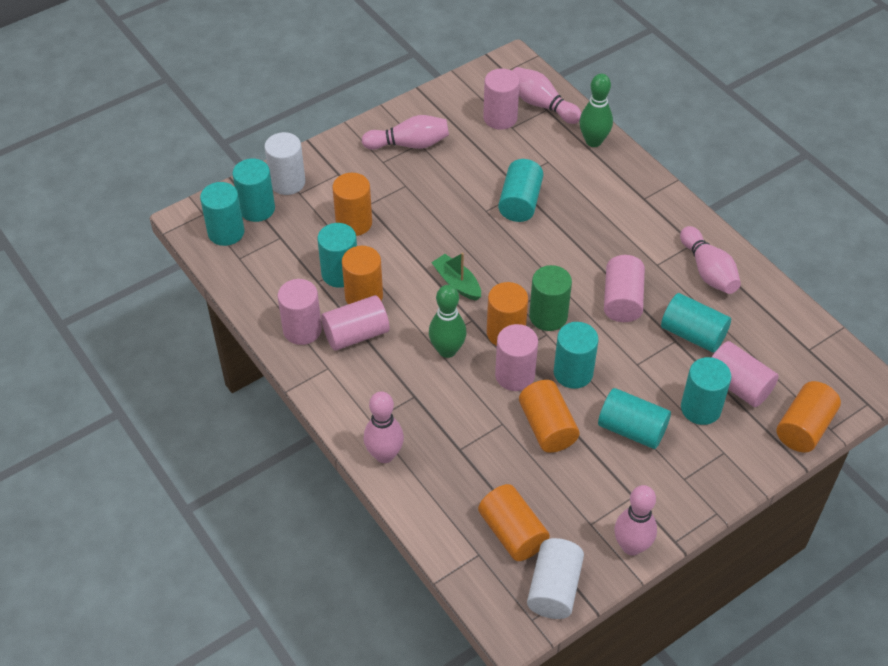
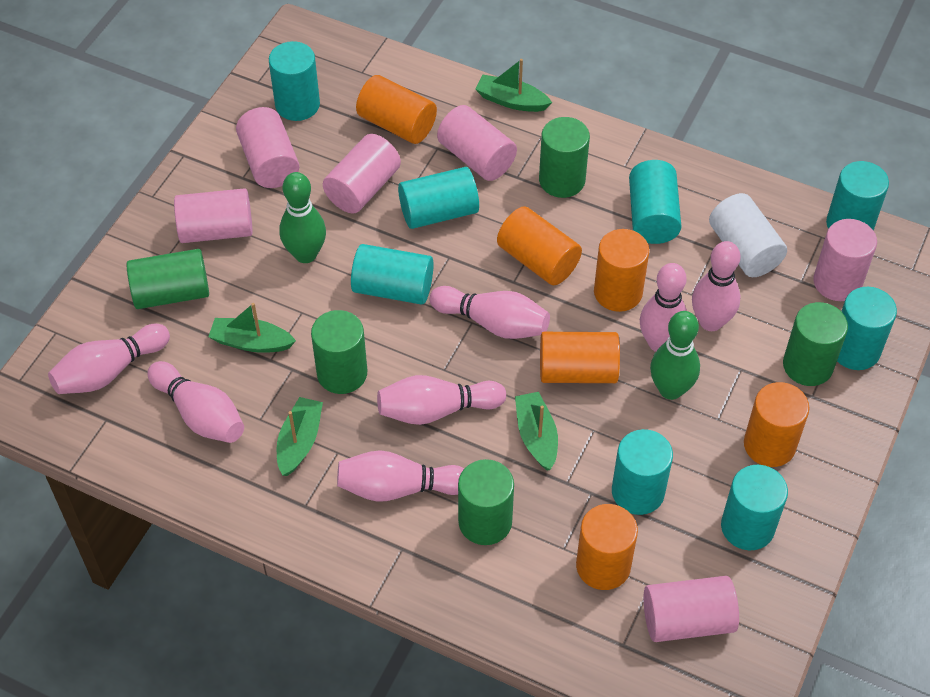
green boat: [431,253,481,301] = 1 -> [208,303,296,353] [277,397,323,476] [475,59,552,112] [515,392,558,471] = 4
green cylinder: [529,265,572,331] = 1 -> [126,249,209,309] [311,310,367,394] [458,459,514,545] [539,117,590,198] [783,302,848,386] = 5
pink bowling pin: [362,115,449,150] [363,391,404,463] [513,67,581,124] [614,485,657,556] [680,226,741,294] = 5 -> [48,324,170,394] [147,361,244,443] [337,450,464,502] [377,375,506,425] [430,286,550,339] [640,263,687,352] [692,241,741,331] = 7
white cylinder: [264,132,305,195] [527,538,584,619] = 2 -> [709,193,787,277] = 1

